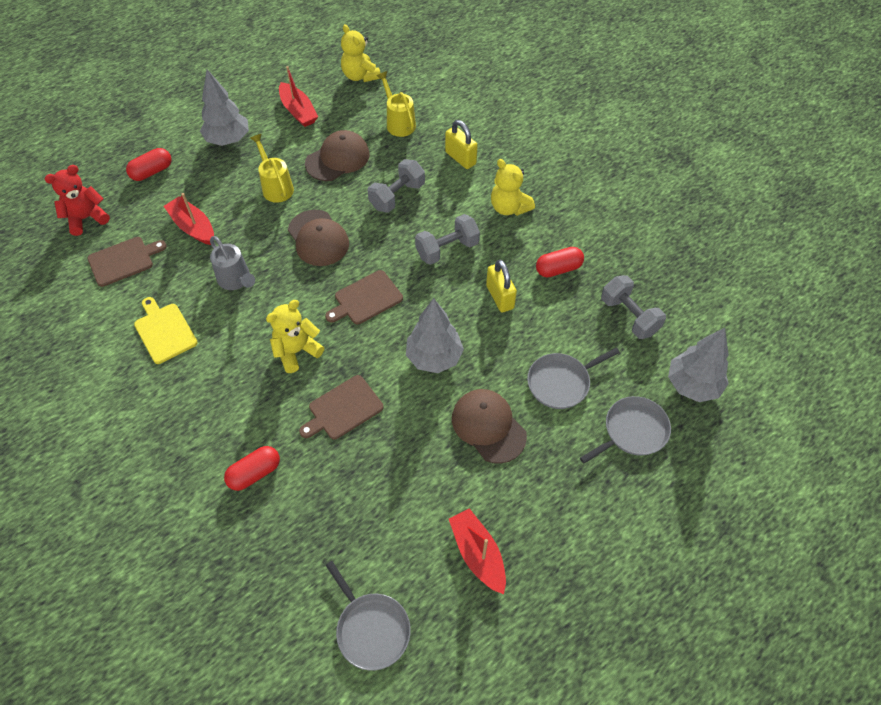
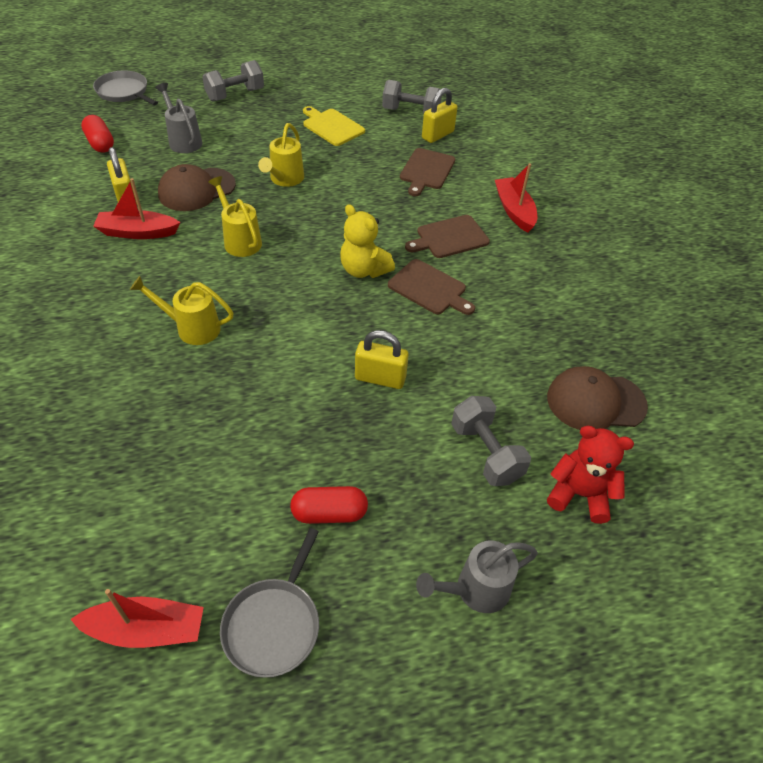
brown cap: [288,210,349,266] [305,130,370,181] [452,389,527,464] = 3 -> [158,164,236,211] [547,366,648,430] = 2
grey pan: [325,561,411,671] [527,348,620,409] [580,396,671,464] = 3 -> [93,70,158,105] [220,528,319,678] = 2
grey tree: [200,69,249,146] [406,298,464,373] [668,328,729,402] = 3 -> none = 0
grey watering can: [210,236,255,290] = 1 -> [155,83,203,153] [416,541,538,613] = 2
red capsule: [126,148,172,181] [224,446,280,491] [536,247,584,278] = 3 -> [81,115,114,153] [290,486,368,524] = 2
yellow padlock: [445,120,478,169] [486,260,517,312] = 2 -> [107,147,137,204] [355,330,409,389] [422,88,458,143] = 3
yellow teddy bear: [266,300,324,373] [341,24,380,82] [491,159,535,216] = 3 -> [340,204,395,278] = 1
yellow watering can: [250,134,294,203] [377,71,416,137] = 2 -> [130,276,234,345] [208,176,262,257] [258,123,304,187] = 3

